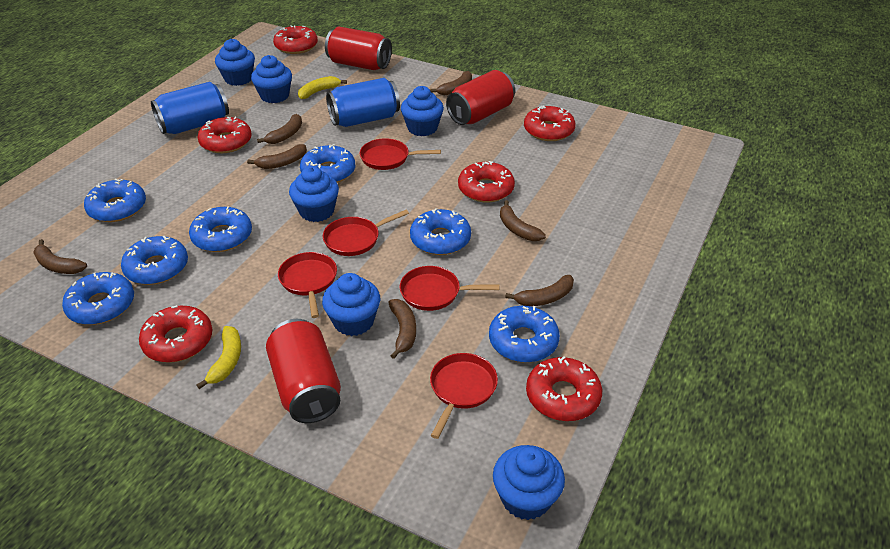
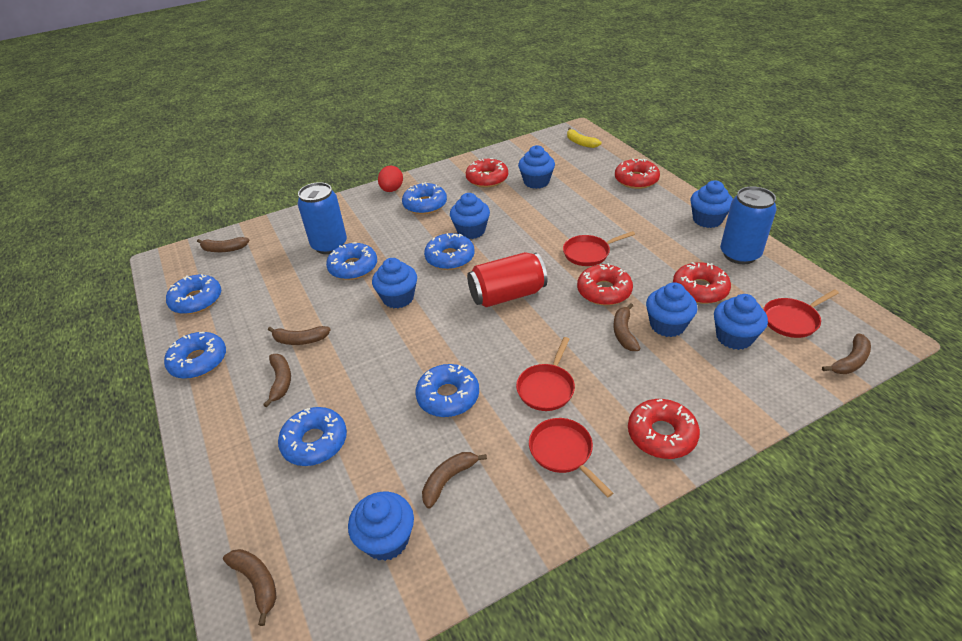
blue cupcake: [215,39,255,86] [251,55,292,103] [289,166,339,222] [322,273,380,336] [401,86,444,136] [493,445,565,520] = 6 -> [348,492,414,561] [372,258,417,308] [450,193,490,239] [518,145,555,189] [646,282,697,337] [690,180,733,228] [714,294,768,350] = 7
red can: [266,319,341,423] [325,26,392,70] [446,70,515,125] = 3 -> [467,252,547,307] = 1
red donut: [139,305,212,363] [197,117,252,153] [273,25,318,54] [458,161,515,202] [524,105,576,141] [526,356,602,421] = 6 -> [466,158,508,188] [577,263,633,305] [615,159,660,189] [628,399,700,459] [673,262,731,304] = 5
red egg: none = 0 -> [378,166,403,192] = 1
red pan: [278,252,337,318] [323,209,409,256] [359,138,441,170] [400,266,500,311] [430,353,498,439] = 5 -> [516,337,575,411] [529,418,613,498] [563,231,635,266] [763,289,839,338] = 4
yellow banana: [197,326,241,389] [298,76,347,99] = 2 -> [567,128,601,148] = 1

